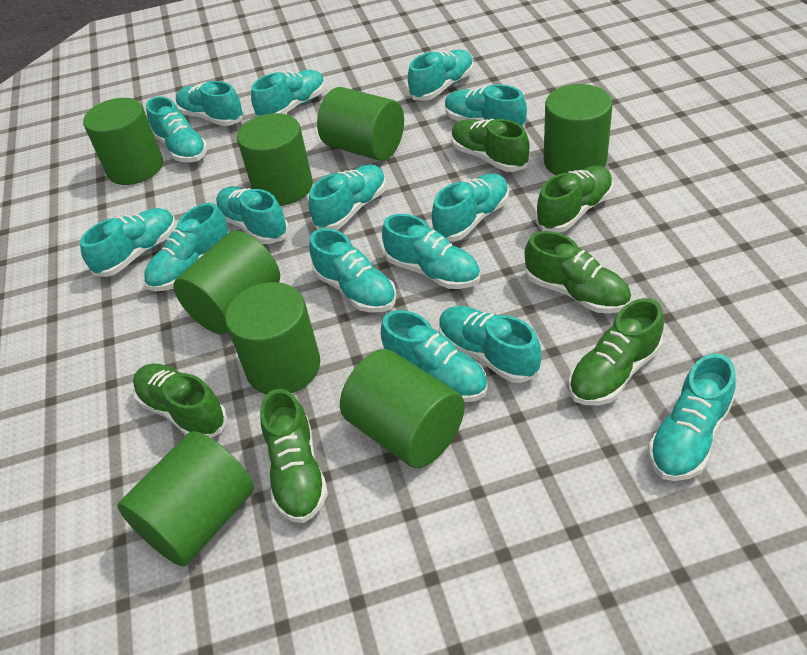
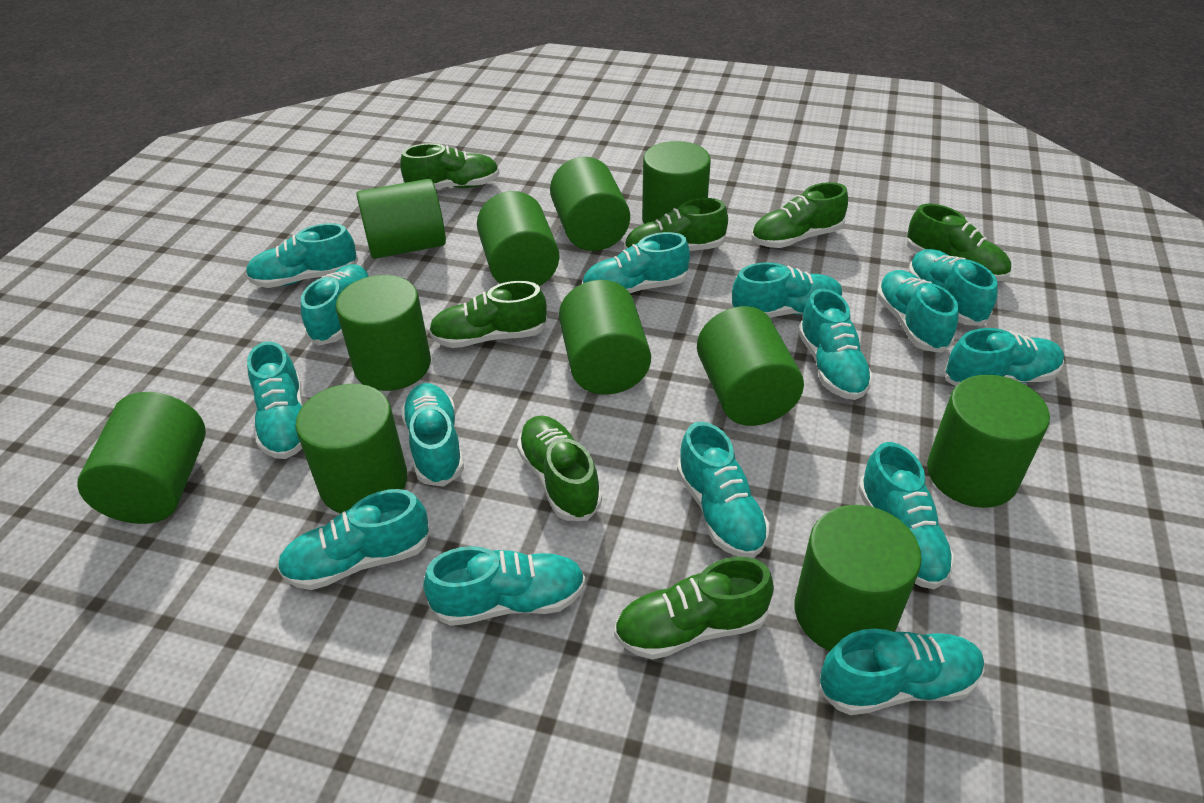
green cylinder: [83,98,163,185] [117,431,254,567] [173,231,280,335] [225,282,320,394] [237,113,313,206] [317,87,404,161] [340,349,465,468] [544,84,613,175] = 8 -> [77,392,206,524] [295,384,407,514] [336,275,431,391] [356,179,446,259] [477,191,560,286] [550,157,630,251] [559,280,651,395] [642,141,711,224] [697,306,804,426] [795,505,922,651] [927,375,1050,508] = 11
green shoe: [133,364,227,438] [260,389,328,523] [451,119,530,172] [525,231,631,313] [536,166,613,233] [569,298,664,405] = 6 -> [400,143,499,189] [429,281,547,348] [517,415,602,521] [614,557,774,660] [624,198,728,251] [751,182,848,248] [907,204,1011,281] = 7

